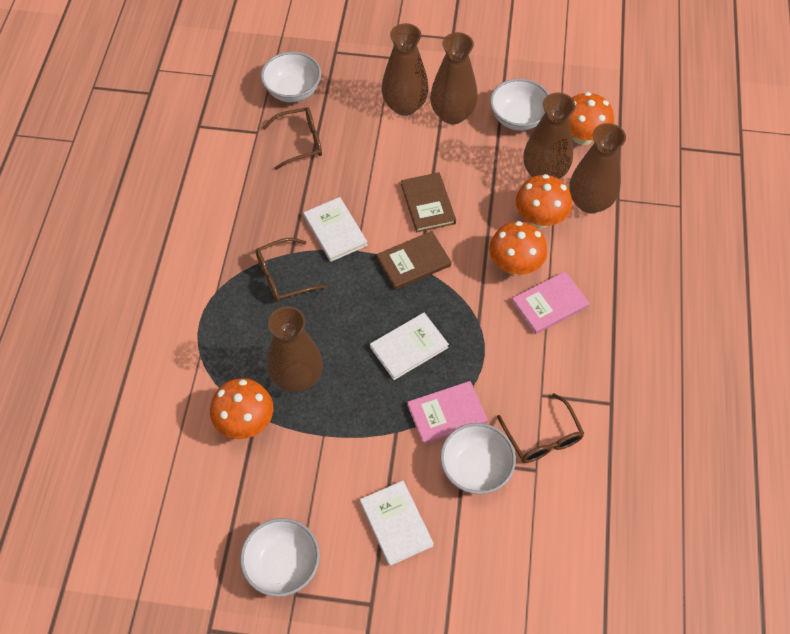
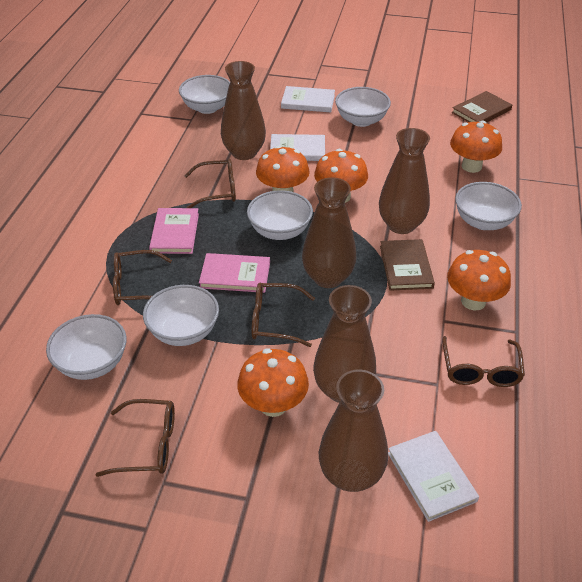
brown glasses: [256,238,327,302] [263,107,322,170] [497,393,584,463] = 3 -> [95,399,175,477] [113,250,172,305] [184,159,236,208] [252,283,315,347] [442,336,525,387] = 5
orange mushroom: [210,378,273,439] [489,221,547,275] [516,174,572,228] [569,92,614,145] = 4 -> [237,348,309,417] [256,146,310,192] [314,149,368,203] [447,250,511,311] [450,121,502,173] = 5
white bowl: [240,518,320,597] [261,52,321,102] [440,423,516,494] [490,79,549,131] = 4 -> [46,314,127,380] [143,285,219,346] [179,75,230,114] [247,190,313,240] [335,87,391,127] [455,182,522,230] = 6

